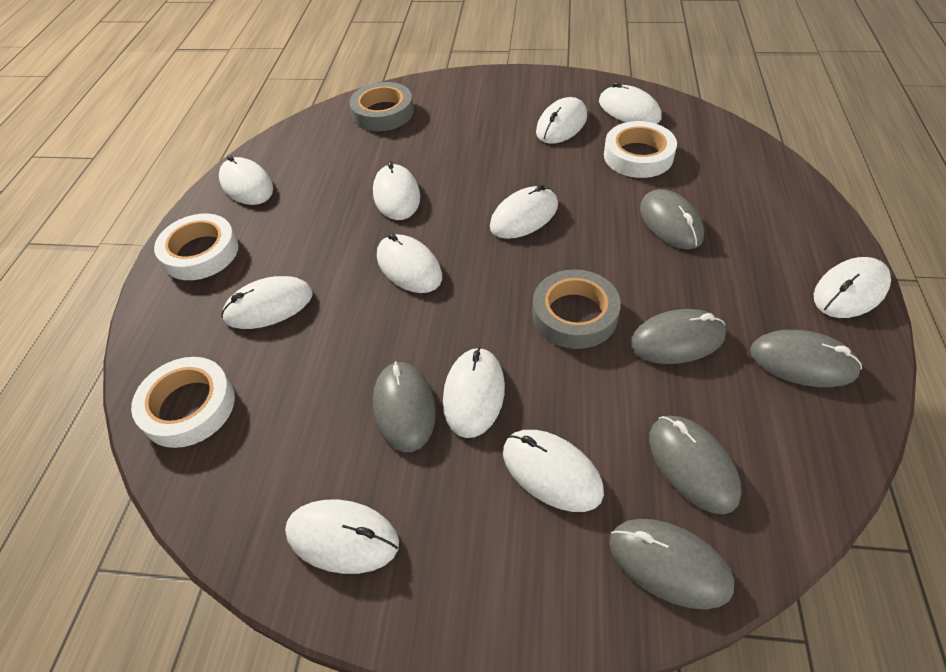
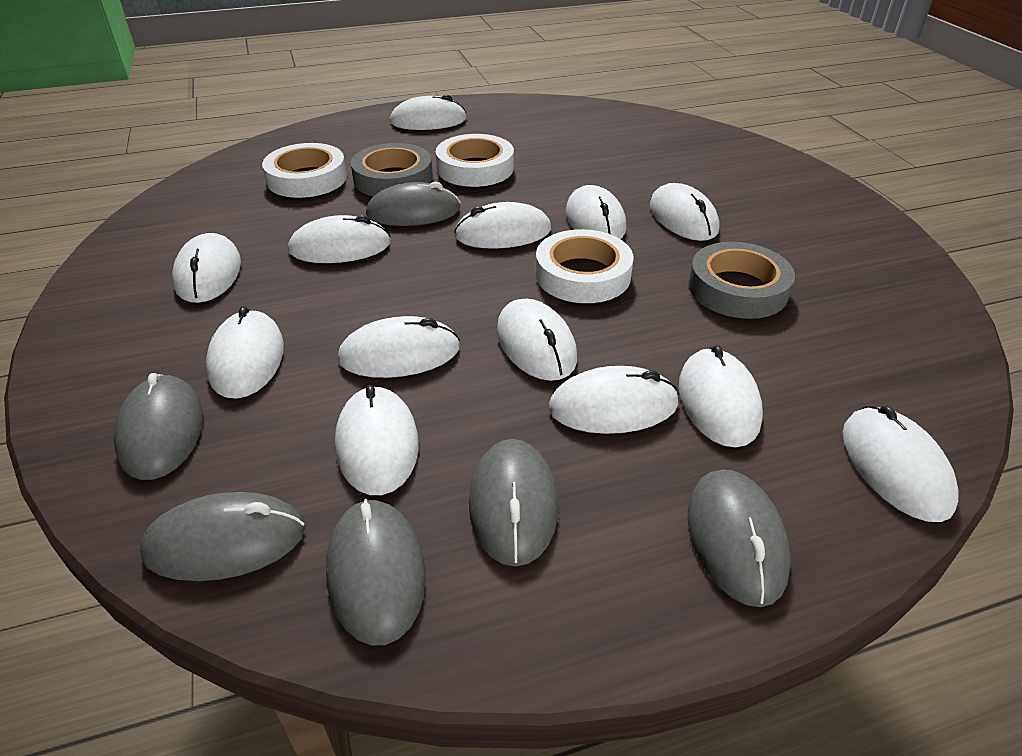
white mouse: [219,155,273,205] [221,276,313,329] [285,499,399,574] [373,161,420,220] [377,234,442,293] [443,347,505,438] [490,184,558,239] [503,430,604,512] [536,97,587,144] [599,82,662,124] [814,257,891,318] = 11 -> [172,233,241,303] [206,306,284,399] [288,215,391,263] [335,385,419,495] [338,316,460,378] [390,95,467,130] [454,202,551,249] [497,298,577,381] [549,366,679,434] [566,185,626,239] [650,183,720,241] [679,345,763,447] [843,406,959,522] = 13

